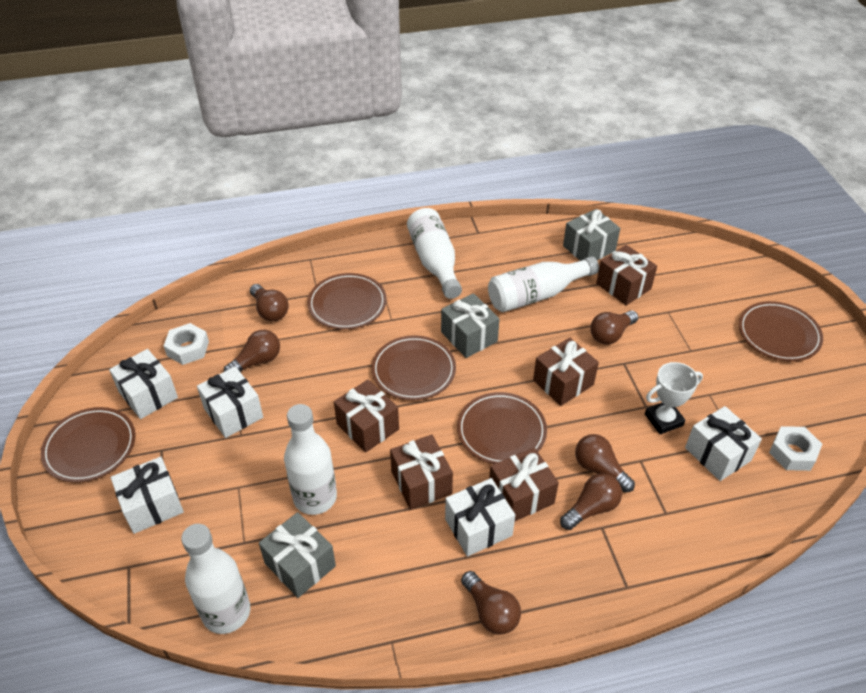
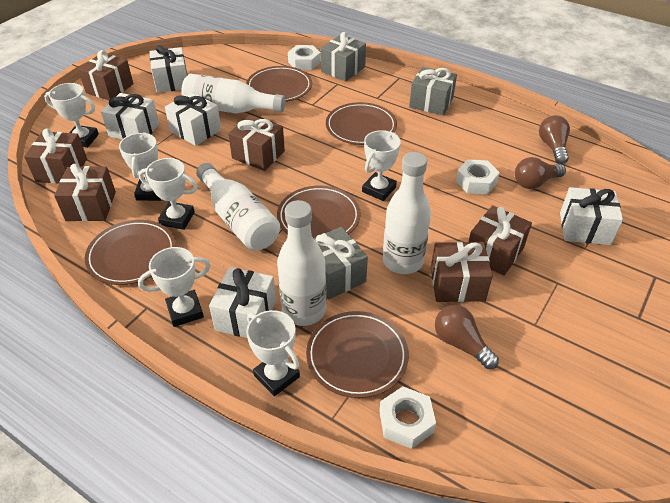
brown gift: [334,379,399,453] [390,435,453,510] [489,447,559,521] [533,338,599,406] [596,245,657,305] = 5 -> [24,129,87,184] [54,164,116,221] [78,50,134,100] [228,115,285,171] [431,242,493,302] [469,205,532,276] = 6
brown light bulb: [224,330,280,372] [250,284,289,321] [461,571,521,635] [560,473,622,530] [575,434,635,492] [590,310,638,345] = 6 -> [435,305,499,369] [515,157,566,189] [539,115,570,164] = 3
white nut: [164,323,209,365] [769,426,822,471] = 2 -> [288,45,321,70] [379,386,436,449] [456,159,500,195] = 3
white trophy: [645,362,703,434] = 1 -> [44,83,99,148] [119,132,162,201] [138,247,211,327] [139,158,198,230] [246,310,300,396] [362,130,401,201] = 6

